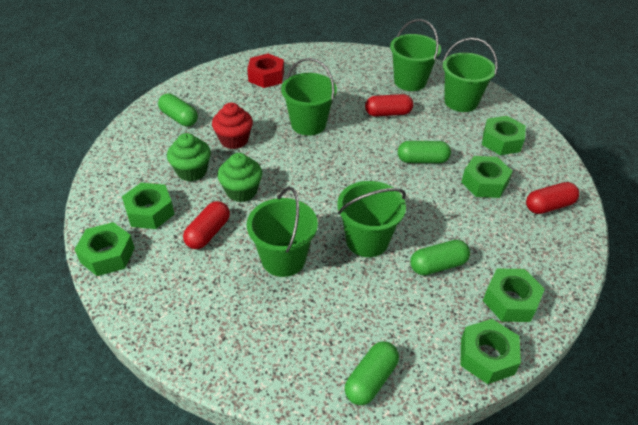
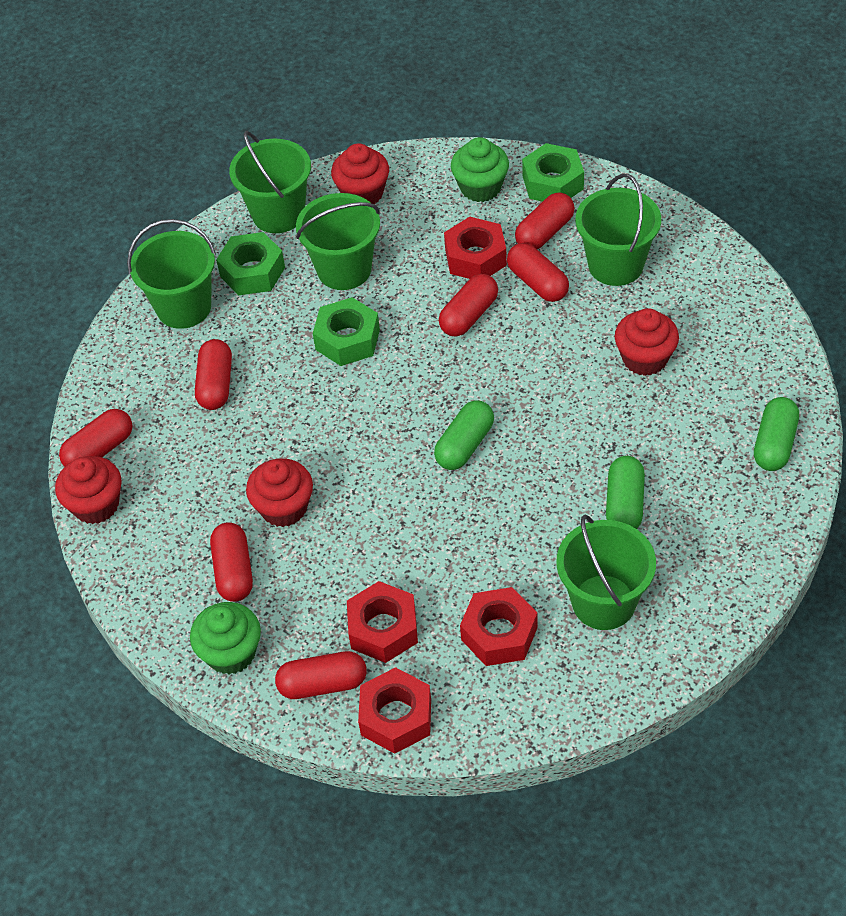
green capsule: [158,93,198,127] [345,342,399,405] [398,141,451,163] [410,240,470,275] = 4 -> [434,400,494,470] [606,456,645,529] [754,397,799,471] = 3
green nut: [74,222,135,276] [122,183,175,229] [460,319,521,384] [461,156,513,198] [482,116,526,155] [483,268,545,322] = 6 -> [216,232,285,296] [313,297,380,366] [522,143,584,202] = 3
red capsule: [183,201,230,249] [365,94,414,117] [526,182,579,214] = 3 -> [59,409,132,467] [195,339,232,410] [210,522,253,602] [275,651,367,699] [439,274,498,337] [507,243,569,302] [515,192,575,250] = 7
red cupcake: [212,103,253,149] = 1 -> [55,456,122,524] [246,458,313,527] [331,143,389,204] [615,308,679,376] = 4
red nut: [247,54,284,88] = 1 -> [347,581,418,663] [358,667,431,754] [444,217,507,279] [460,587,538,666] = 4

